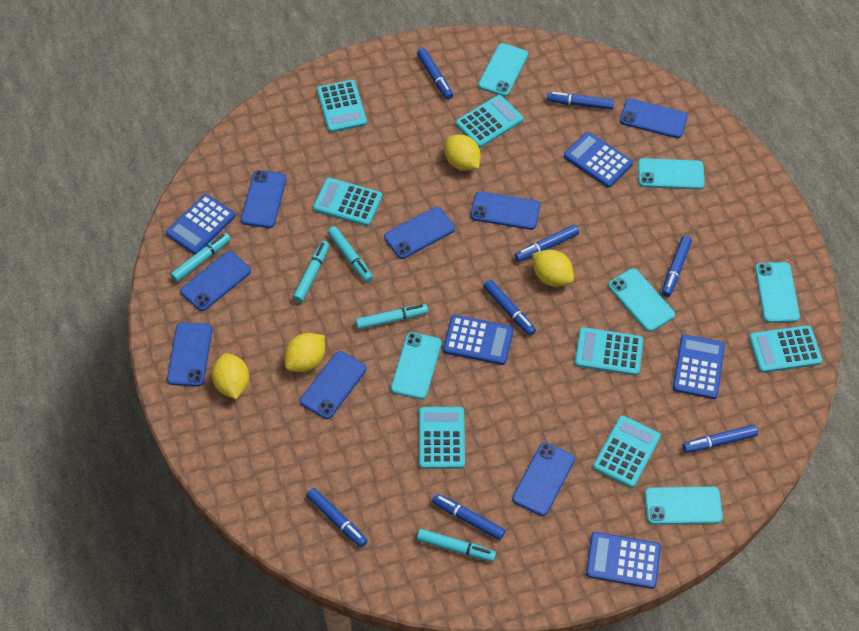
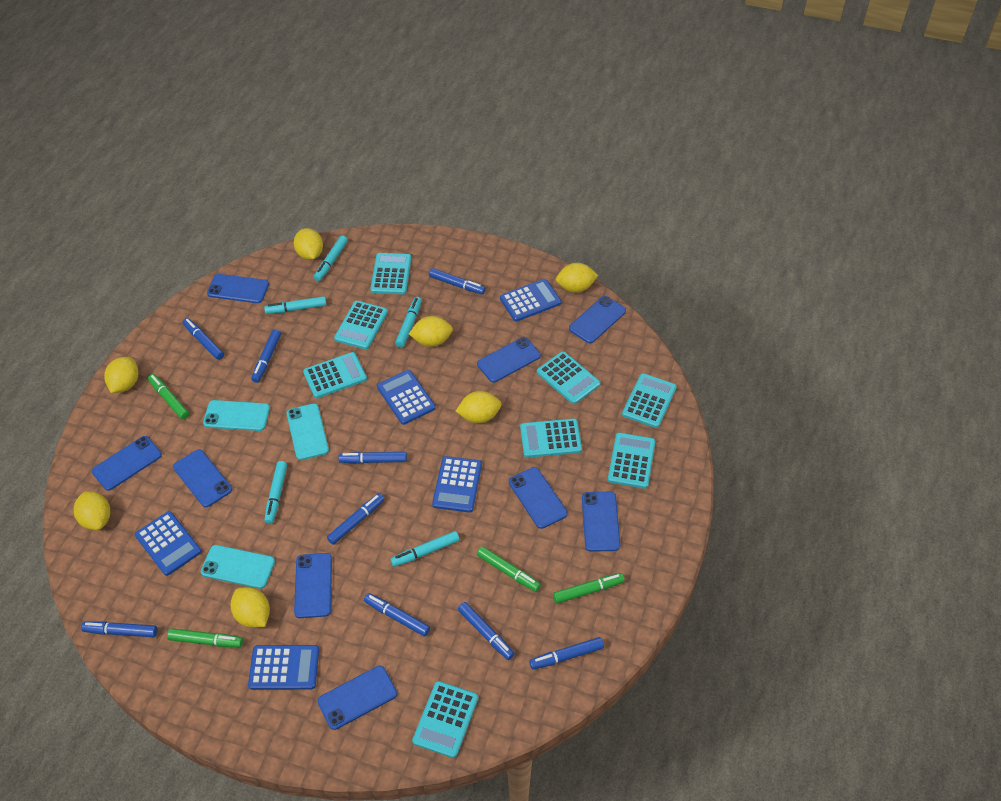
blue marker: [306,488,368,547] [417,48,453,100] [432,494,505,540] [483,279,536,336] [514,225,579,262] [547,92,614,110] [662,236,692,297] [683,425,758,453] = 8 -> [81,621,157,637] [183,318,224,360] [251,329,281,383] [327,493,384,545] [338,452,407,464] [364,593,430,637] [429,268,486,295] [458,602,515,660] [529,637,604,670] = 9
blue phone: [167,322,212,386] [180,251,251,311] [241,170,287,228] [300,351,366,419] [384,207,455,259] [471,191,540,230] [512,442,575,516] [620,99,688,138] = 8 -> [92,436,162,491] [173,449,232,507] [207,274,269,303] [294,553,332,618] [318,666,397,730] [477,337,541,383] [509,467,567,529] [569,296,626,343] [582,492,620,552] = 9
green marker: none = 0 -> [148,374,189,419] [167,628,243,647] [477,546,541,592] [553,573,625,604] = 4
turquoise calculator: [313,178,382,226] [317,80,367,133] [419,407,465,469] [456,95,523,148] [575,327,643,376] [593,415,661,488] [749,325,823,373] = 7 -> [303,352,367,398] [334,301,388,349] [370,253,411,294] [412,681,478,758] [520,418,582,458] [537,351,600,404] [608,433,656,489] [622,373,677,428] = 8
turquoise phone: [391,332,442,399] [478,43,528,96] [608,268,675,332] [638,158,705,189] [645,486,723,525] [755,262,800,323] = 6 -> [200,545,275,589] [203,400,270,431] [287,403,329,460] = 3
yellow lemon: [212,353,249,399] [285,333,325,372] [444,135,481,171] [532,249,574,287] = 4 -> [74,491,110,530] [104,357,138,393] [231,587,270,628] [294,228,323,260] [409,316,453,347] [456,391,502,423] [556,263,598,293] = 7

